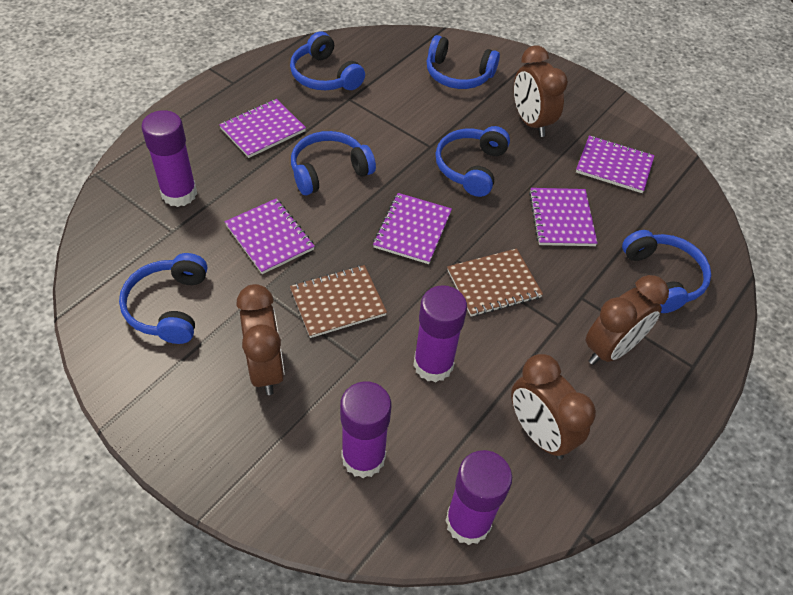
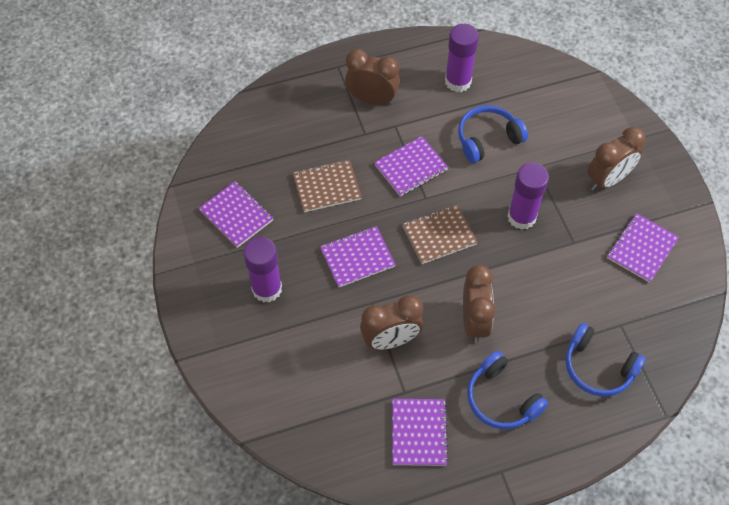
blue headphones: [119,253,207,344] [290,31,365,90] [291,131,376,195] [427,35,500,89] [435,126,510,197] [622,230,711,313] = 6 -> [458,105,528,163] [467,351,548,429] [566,323,646,397] = 3
purple glue stick: [141,110,197,207] [340,381,391,478] [413,285,467,382] [445,450,512,545] = 4 -> [243,237,282,303] [445,24,479,92] [507,163,549,230] = 3

